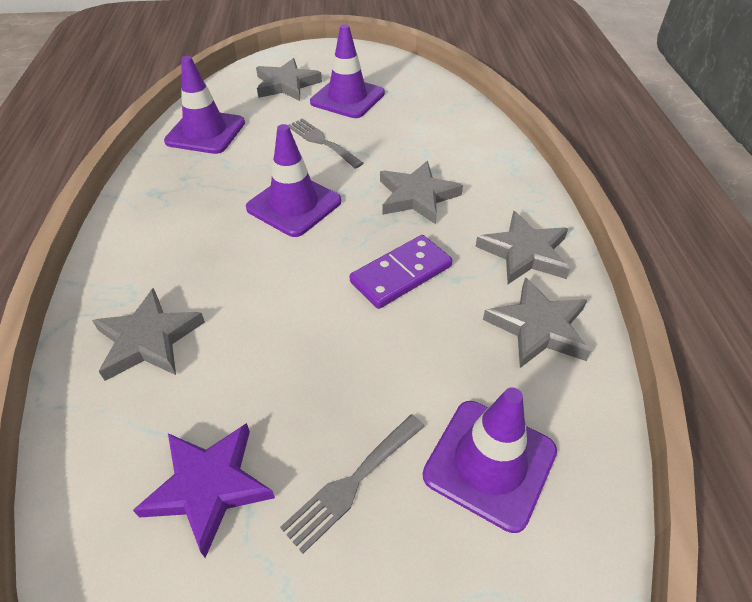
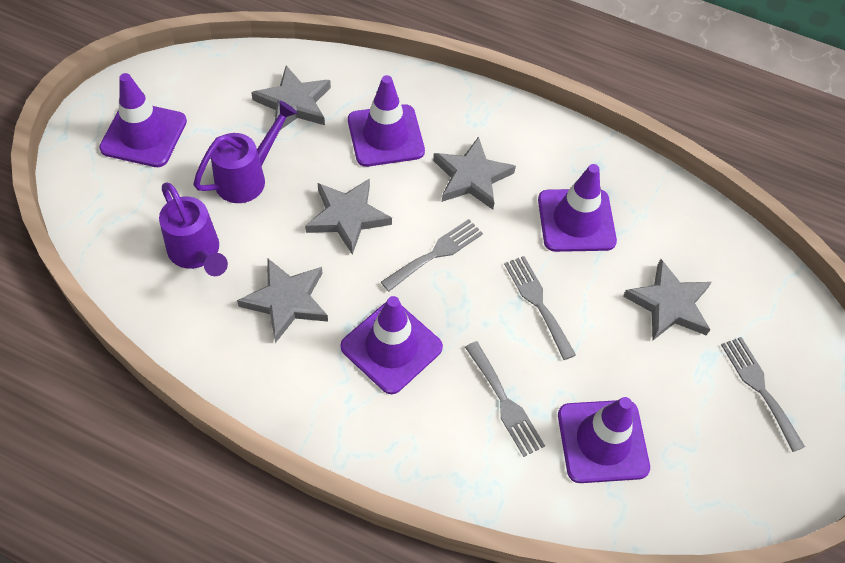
grey fork: [280,415,425,554] [288,119,364,169] = 2 -> [381,219,483,291] [465,341,545,457] [504,256,576,360] [721,337,805,452] = 4
purple domino: [350,235,452,309] = 1 -> none = 0
purple star: [133,423,275,558] = 1 -> none = 0
purple traffic cone: [164,56,245,154] [246,124,341,237] [310,24,385,118] [423,387,557,533] = 4 -> [99,73,187,167] [340,296,443,394] [348,75,425,167] [538,164,617,252] [558,397,650,483] = 5
purple watering can: none = 0 -> [159,182,228,276] [194,101,297,203] = 2

